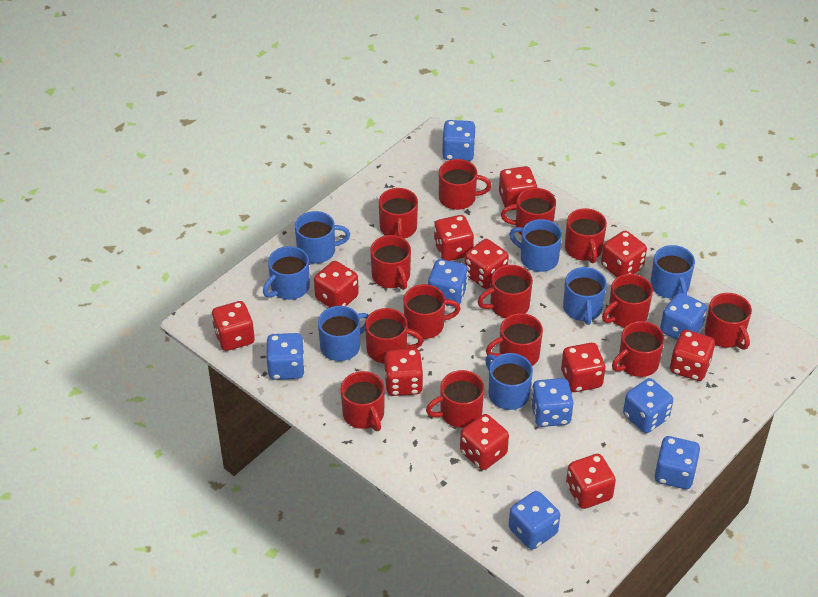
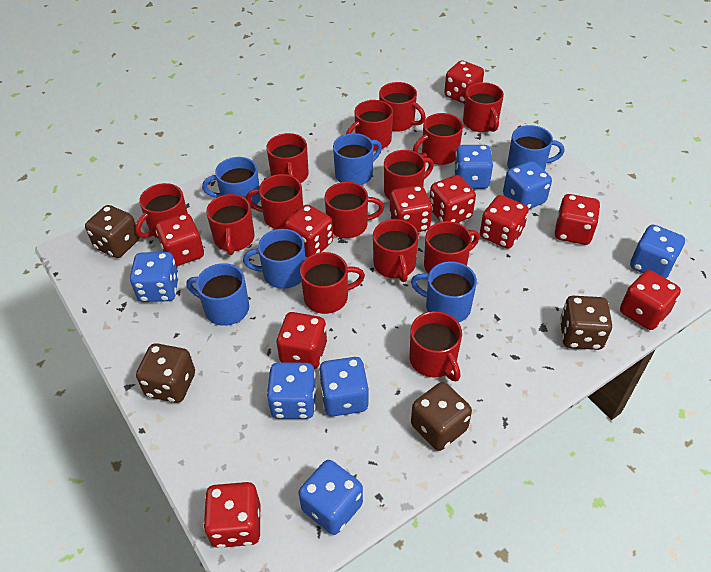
blue dice: [267,333,305,380] [428,259,468,307] [442,120,476,161] [509,491,560,550] [531,378,573,427] [623,378,673,433] [655,436,700,489] [660,292,707,340] = 8 -> [130,252,179,302] [266,362,317,419] [299,460,363,535] [319,357,369,416] [454,145,493,189] [503,161,552,209] [630,225,685,278] = 7
blue mug: [263,246,310,300] [295,211,350,264] [318,306,369,361] [485,353,533,410] [509,219,562,272] [563,267,607,325] [650,245,695,299] = 7 -> [186,263,249,326] [202,157,260,208] [243,229,305,289] [333,133,382,185] [411,261,477,323] [507,125,565,171] = 6
brown dice: none = 0 -> [85,205,140,258] [136,343,195,403] [411,382,472,451] [560,296,612,350] = 4
red dice: [211,301,255,351] [314,261,359,307] [384,348,423,396] [434,215,474,261] [460,414,509,470] [465,239,509,289] [499,166,537,210] [561,343,606,392] [566,454,616,509] [601,231,647,277] [670,330,715,381] = 11 -> [156,213,204,267] [203,482,260,548] [276,312,327,369] [285,205,333,257] [389,185,432,232] [429,175,476,223] [444,60,484,104] [480,195,529,249] [555,194,600,245] [620,270,681,330] = 10

